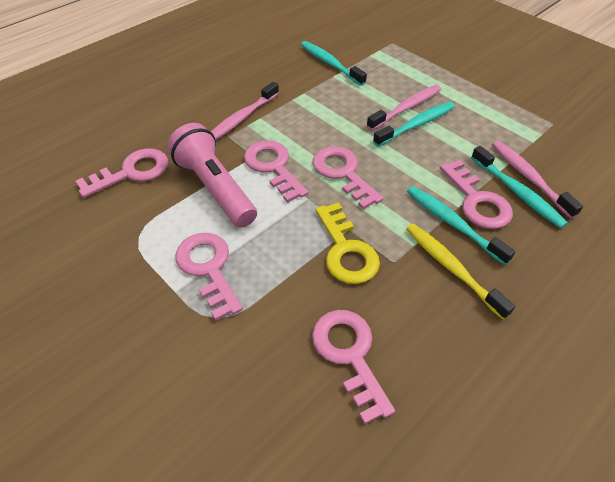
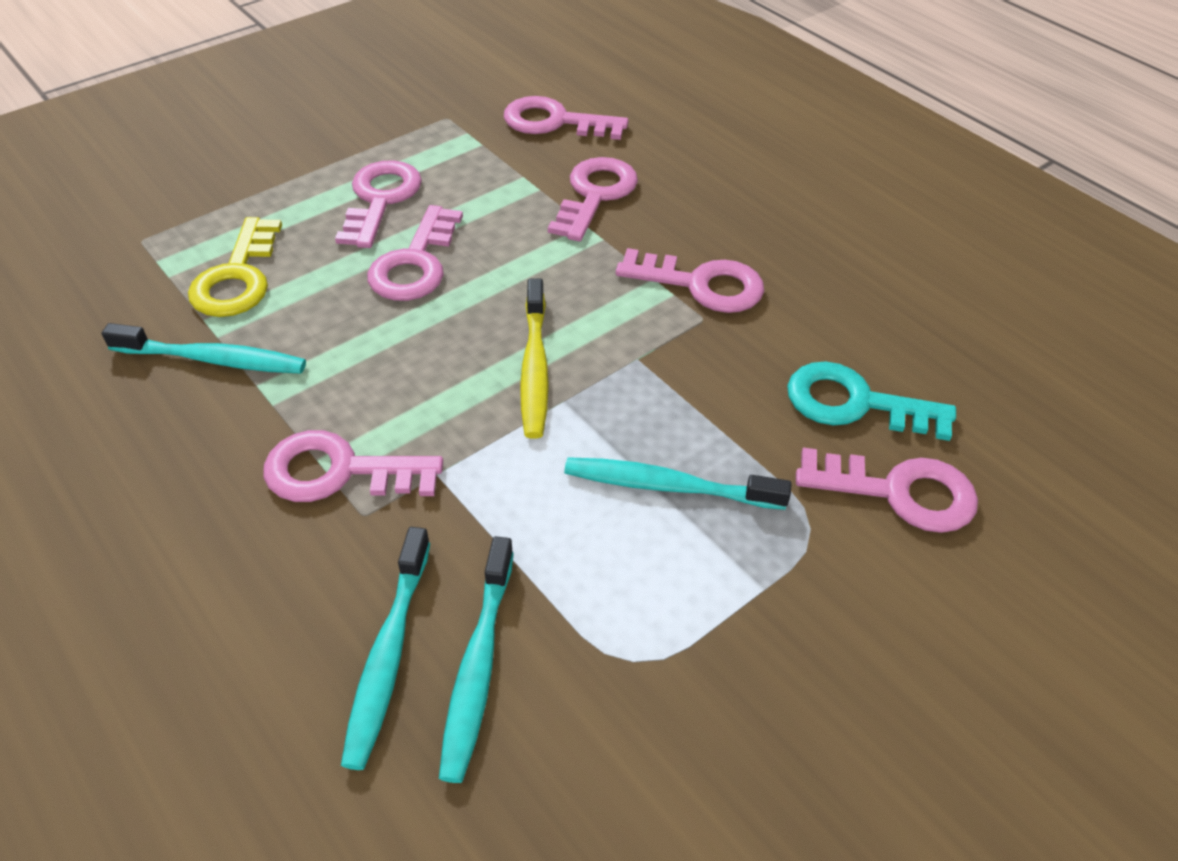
pink flashlight: [167,123,257,228] = 1 -> none = 0
pink key: [76,148,168,198] [175,233,243,321] [244,140,309,203] [312,310,395,424] [313,146,383,209] [439,160,513,229] = 6 -> [263,430,443,502] [335,160,422,248] [367,205,463,301] [504,96,628,140] [548,157,638,241] [616,248,764,313] [796,448,978,533] = 7
pink toothbrush: [211,82,279,140] [366,85,441,131] [492,141,583,219] = 3 -> none = 0
turquoise key: none = 0 -> [787,362,956,441] = 1

